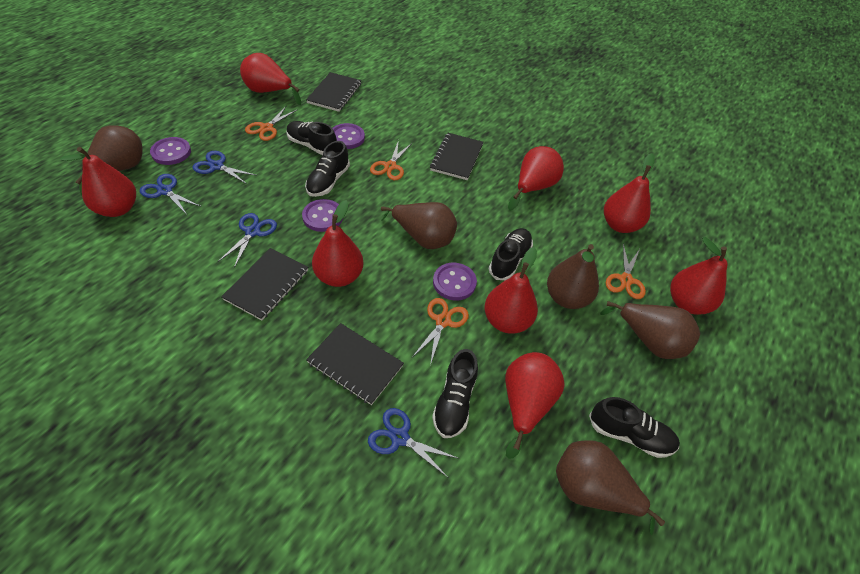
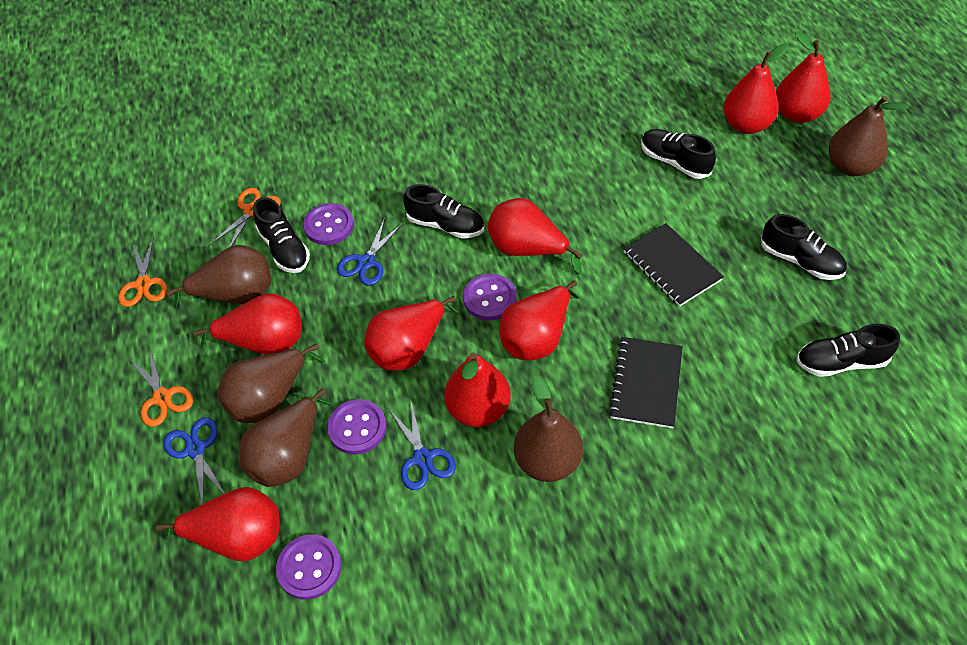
black notebook: [221,248,308,321] [306,72,361,112] [306,323,404,405] [430,133,484,180] = 4 -> [608,337,683,429] [623,223,724,307] = 2
blue scissors: [140,174,202,215] [192,151,257,184] [218,213,277,268] [368,408,459,477] = 4 -> [164,418,225,504] [337,218,403,286] [388,402,456,490] = 3
orange scissors: [245,105,298,141] [370,140,412,180] [413,298,469,366] [606,244,646,299] = 4 -> [118,237,168,307] [129,348,193,427] [210,188,281,247] = 3

